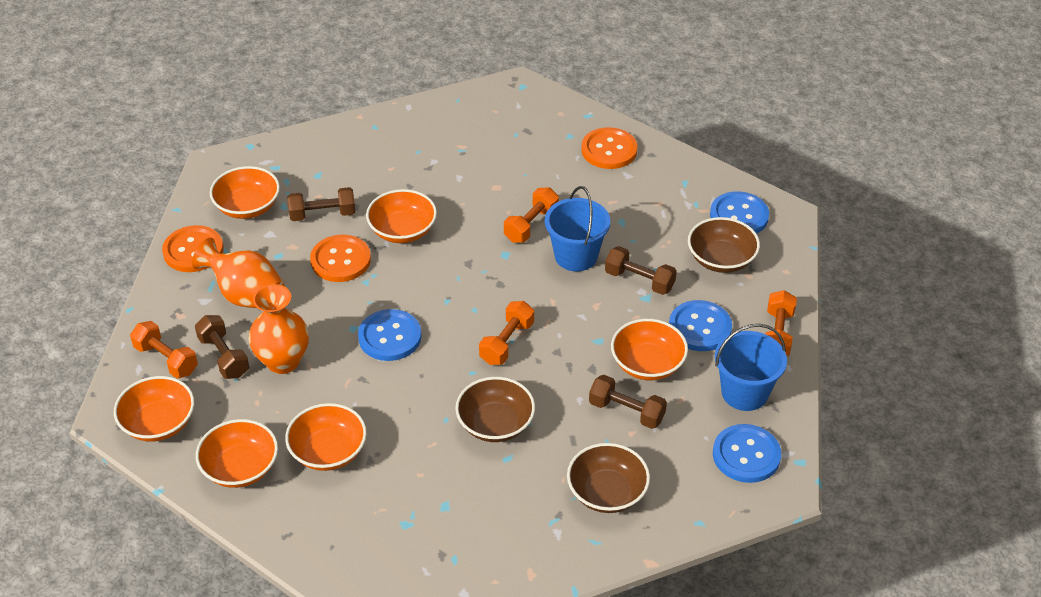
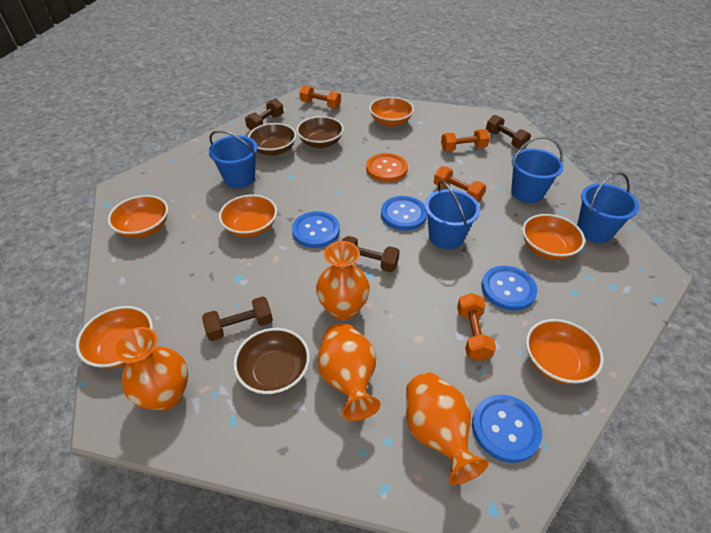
blue bucket: [545,186,610,271] [715,324,787,411] = 2 -> [209,130,258,188] [425,181,480,249] [511,136,563,203] [577,172,639,243] = 4
orange button: [162,225,224,272] [310,235,371,282] [581,127,638,169] = 3 -> [366,153,408,182] = 1
orange vase: [192,238,284,308] [248,284,309,374] = 2 -> [113,327,188,411] [316,241,370,320] [318,323,380,421] [406,372,489,485] = 4

